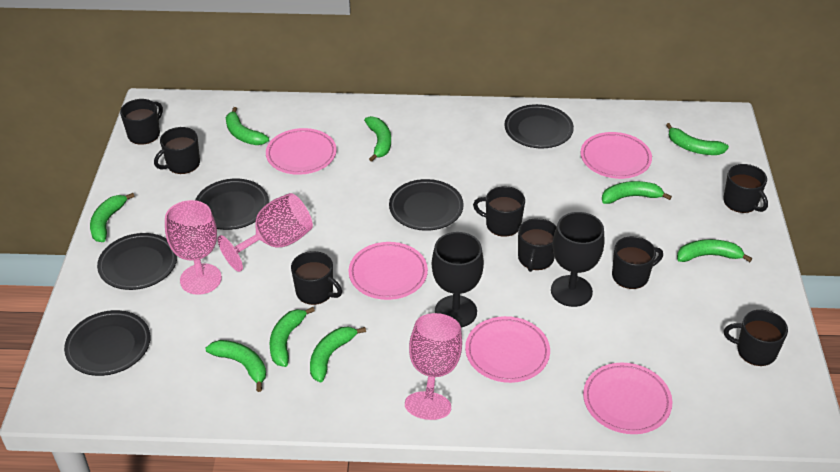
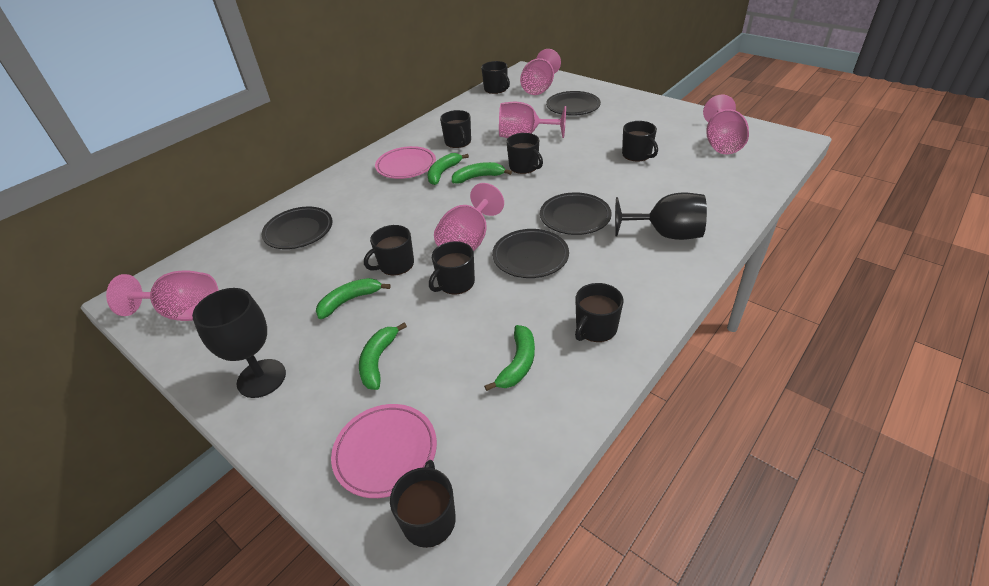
black plate: [64,310,151,376] [97,233,177,290] [195,179,269,230] [389,179,464,231] [504,104,574,148] = 5 -> [262,207,333,249] [492,229,569,278] [540,193,612,235] [546,91,601,116] = 4
green banana: [90,193,135,242] [206,340,266,392] [226,107,269,145] [269,307,315,367] [310,327,366,382] [364,116,391,162] [602,181,672,204] [666,123,729,155] [677,239,752,262] = 9 -> [316,278,390,319] [359,322,407,390] [428,153,469,185] [452,162,512,184] [484,325,535,391] = 5
pink goblet: [165,200,222,295] [217,193,313,272] [405,313,462,420] = 3 -> [106,270,219,321] [434,183,504,251] [499,102,566,138] [520,49,561,95] [703,95,749,154] = 5
pink plate: [266,128,337,175] [348,242,428,300] [465,316,550,383] [580,132,652,179] [583,363,672,434] = 5 -> [331,404,437,498] [375,146,436,179] = 2

